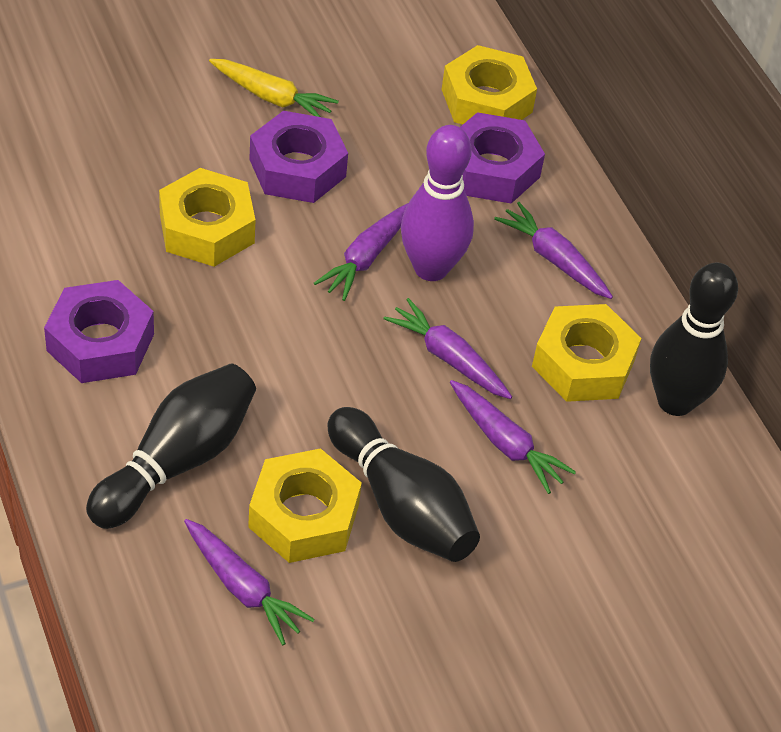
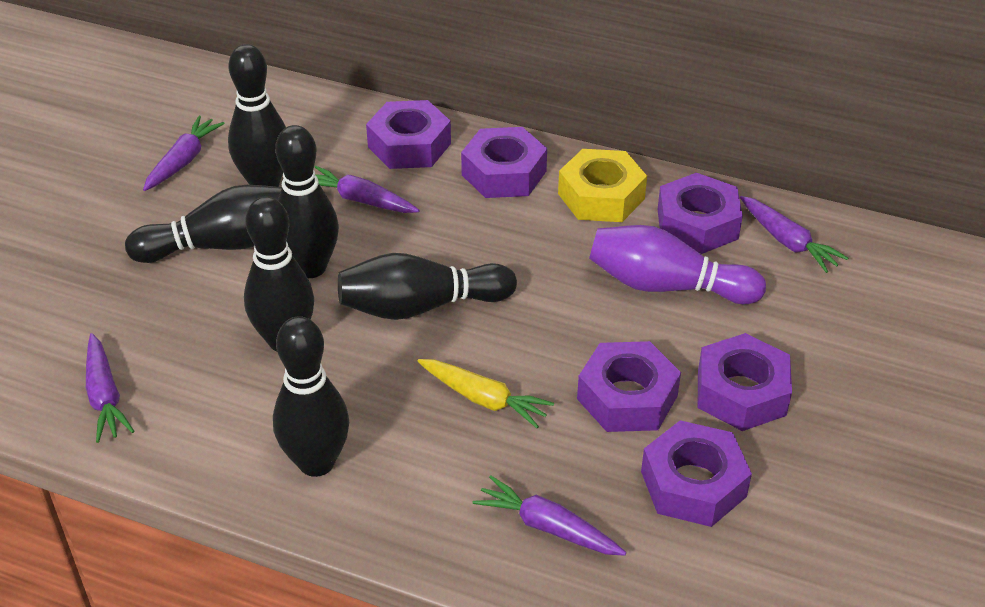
black bowling pin: [86,363,256,529] [328,407,480,562] [650,262,738,416] = 3 -> [125,185,282,263] [228,44,286,187] [244,196,314,352] [273,316,349,477] [275,125,339,278] [338,253,517,320] = 6
purple nut: [44,280,154,383] [249,111,348,203] [460,112,545,203] = 3 -> [366,100,451,169] [461,127,547,198] [577,341,681,432] [641,420,752,527] [657,173,743,254] [698,333,792,431] = 6
yellow nut: [159,168,255,267] [248,448,362,563] [442,45,537,124] [532,304,641,402] = 4 -> [558,149,647,222] = 1

